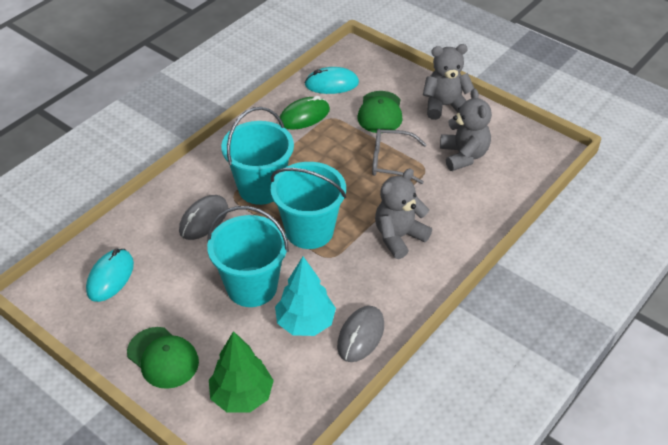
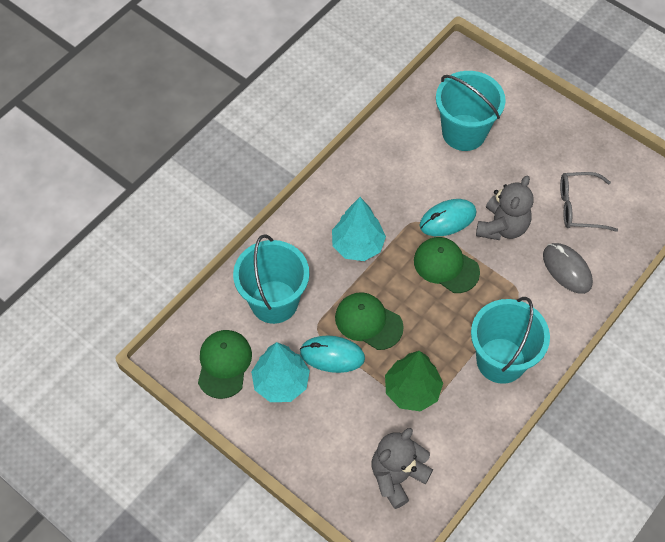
green cap: [127,327,199,389] [357,91,403,133] = 2 -> [198,330,252,399] [335,292,404,350] [414,237,480,293] = 3
green mouse: [279,96,330,130] = 1 -> none = 0
grey mouse: [179,195,228,240] [337,306,384,362] = 2 -> [543,243,593,294] = 1
grey teddy bear: [375,168,432,259] [423,44,474,120] [440,88,492,171] = 3 -> [371,428,433,509] [476,176,534,240] = 2
turquoise tree: [275,256,336,336] = 1 -> [251,342,310,402] [332,197,386,261] = 2

